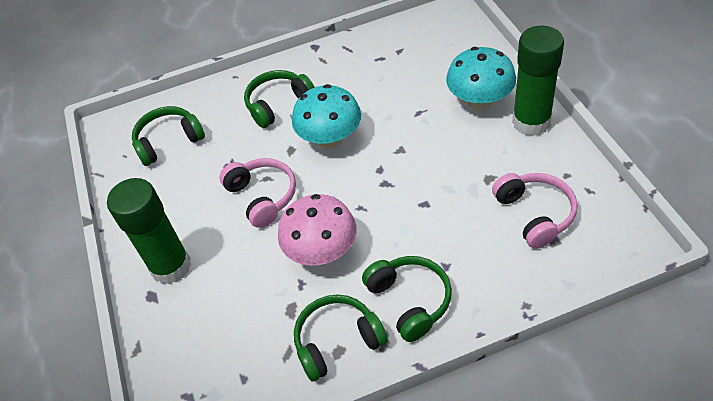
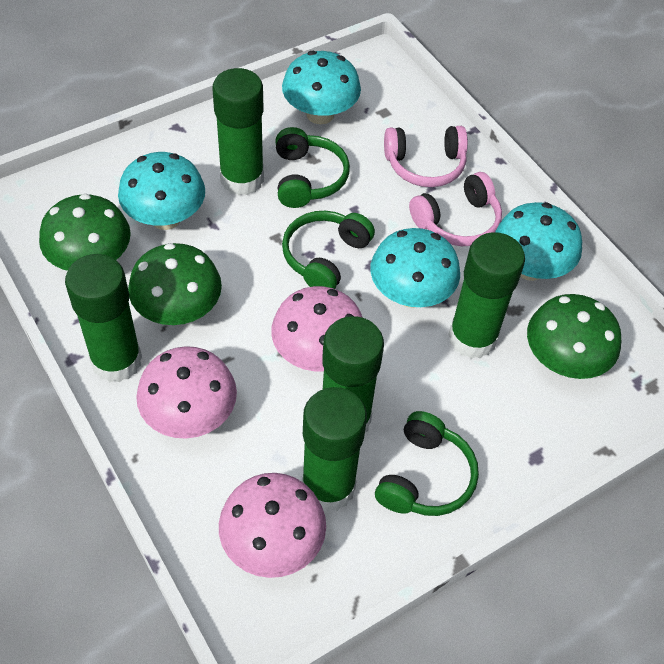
green glue stick: [107,178,191,284] [512,26,564,136] = 2 -> [65,254,142,383] [212,68,264,195] [302,387,367,512] [322,316,384,432] [449,232,525,359] = 5
green headphones: [132,106,205,166] [244,70,315,128] [294,295,388,381] [362,256,452,342] = 4 -> [275,127,350,208] [282,211,375,289] [375,411,479,516] = 3
green mushroom: none = 0 -> [39,194,131,271] [128,243,222,325] [527,294,621,379] = 3
pink mushroom: [278,194,357,266] = 1 -> [136,346,237,439] [219,473,326,578] [271,286,363,371] = 3
turquoise mushroom: [292,84,361,149] [446,47,516,110] = 2 -> [118,152,205,230] [282,51,361,124] [370,228,460,308] [495,202,582,281] = 4

